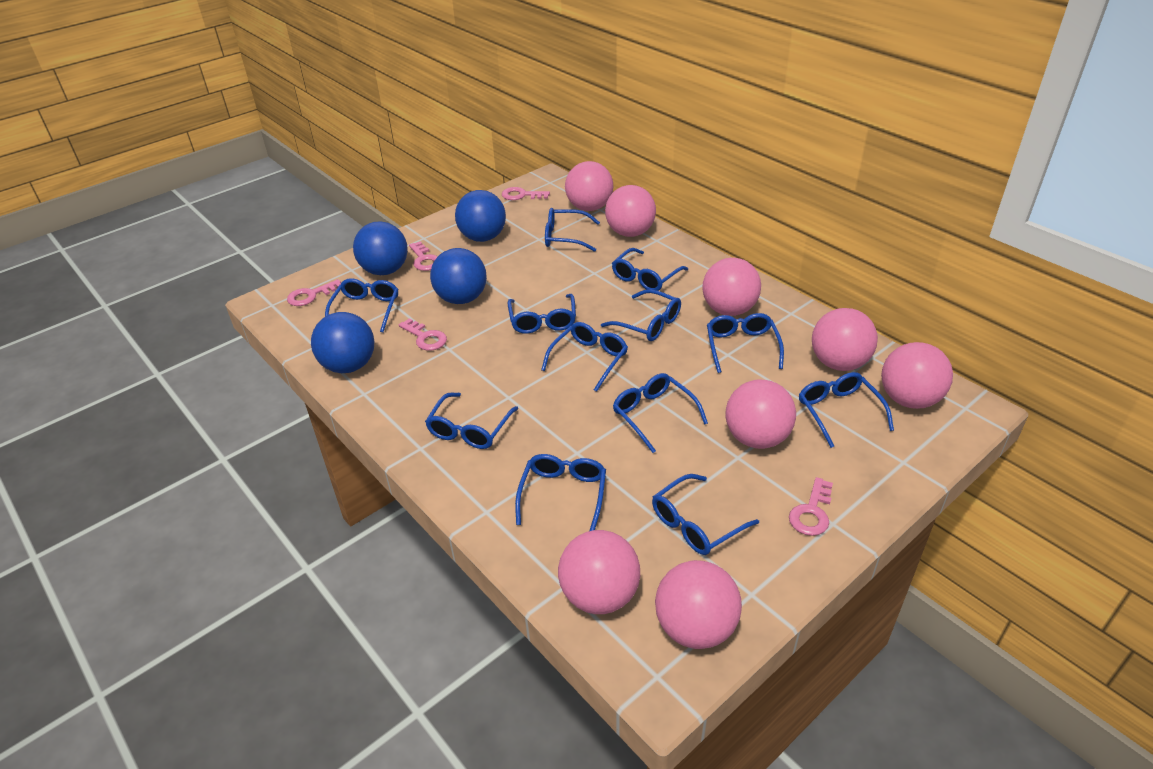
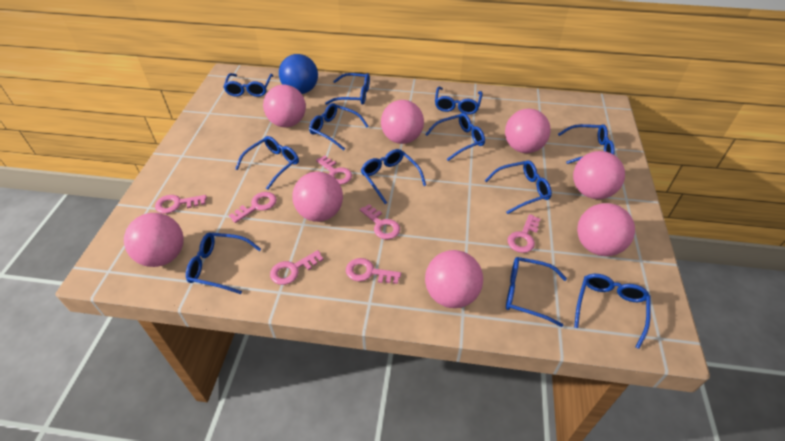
blue ball: [311,312,374,373] [353,221,408,275] [430,248,487,304] [455,190,506,242] = 4 -> [279,54,318,94] = 1
pink key: [287,279,341,306] [399,318,447,351] [409,241,438,271] [502,187,550,200] [789,477,833,536] = 5 -> [155,195,207,214] [229,192,277,223] [270,250,324,285] [316,156,352,185] [346,258,401,284] [360,204,400,240] [507,214,540,253] = 7

